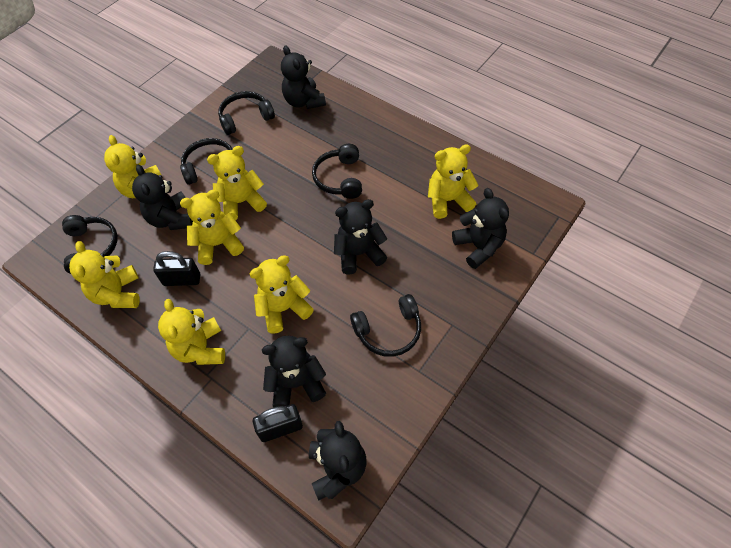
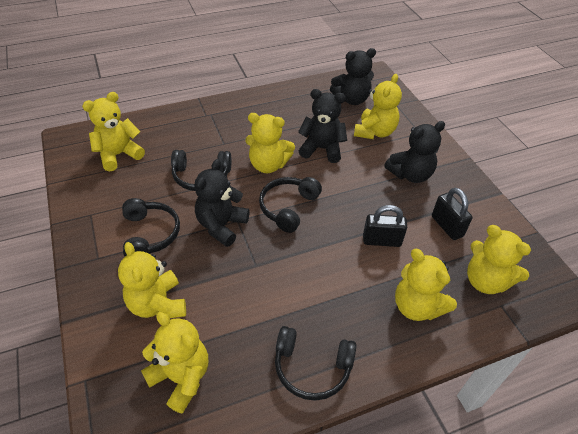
black headphones: [62,215,118,274] [180,138,232,185] [218,91,275,135] [312,144,362,199] [350,294,421,357] = 5 -> [122,198,180,256] [171,150,231,191] [259,177,322,233] [275,326,356,401] = 4
black teddy bear: [132,165,193,230] [262,336,326,407] [281,45,326,109] [309,421,366,501] [334,199,387,275] [452,188,509,269] = 6 -> [194,159,250,247] [298,89,347,163] [330,48,376,105] [384,121,445,183] = 4

